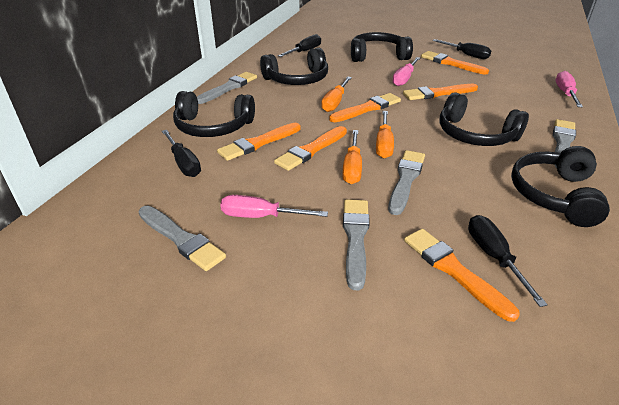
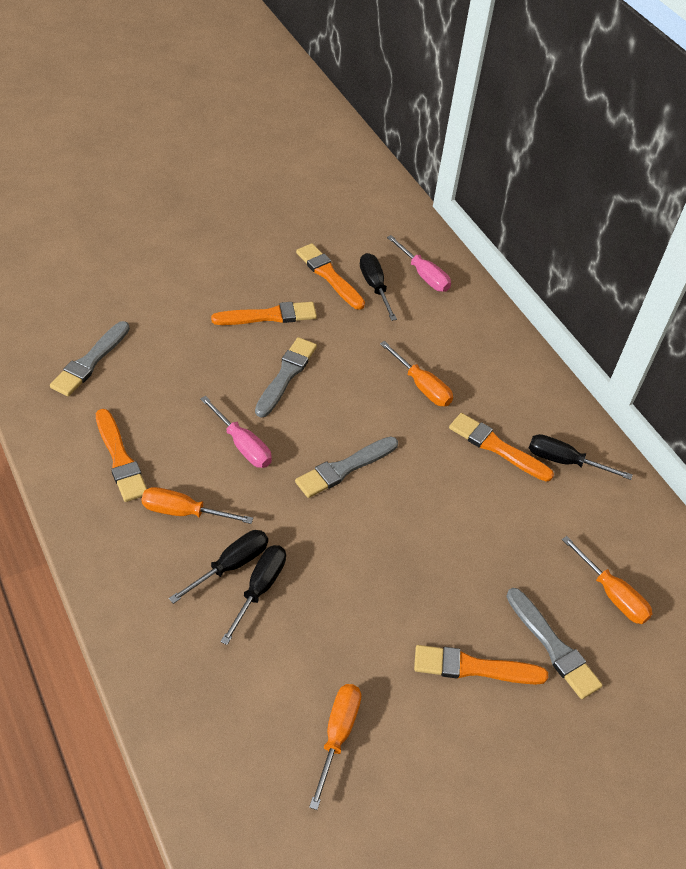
black headphones: [173,91,255,137] [260,48,328,85] [351,32,413,62] [439,92,529,146] [511,146,610,227] = 5 -> none = 0
grey brush: [138,206,226,271] [197,72,257,104] [343,199,370,291] [388,150,425,215] [553,119,576,168] = 5 -> [50,321,130,396] [255,337,317,417] [295,436,398,498] [506,588,602,699] = 4
orange brush: [217,123,300,161] [274,126,347,171] [329,93,401,122] [403,84,478,100] [404,229,520,322] [421,51,489,75] = 6 -> [96,409,147,502] [211,302,317,325] [296,243,365,310] [414,645,548,685] [449,413,554,482] = 5
orange screwdriver: [321,77,352,112] [342,130,362,184] [376,111,394,158] = 3 -> [141,487,253,524] [309,684,361,810] [380,341,453,406] [562,536,652,624] = 4
pink screwdriver: [220,195,328,218] [392,57,420,86] [555,71,583,107] = 3 -> [200,396,272,468] [387,235,451,292] = 2

